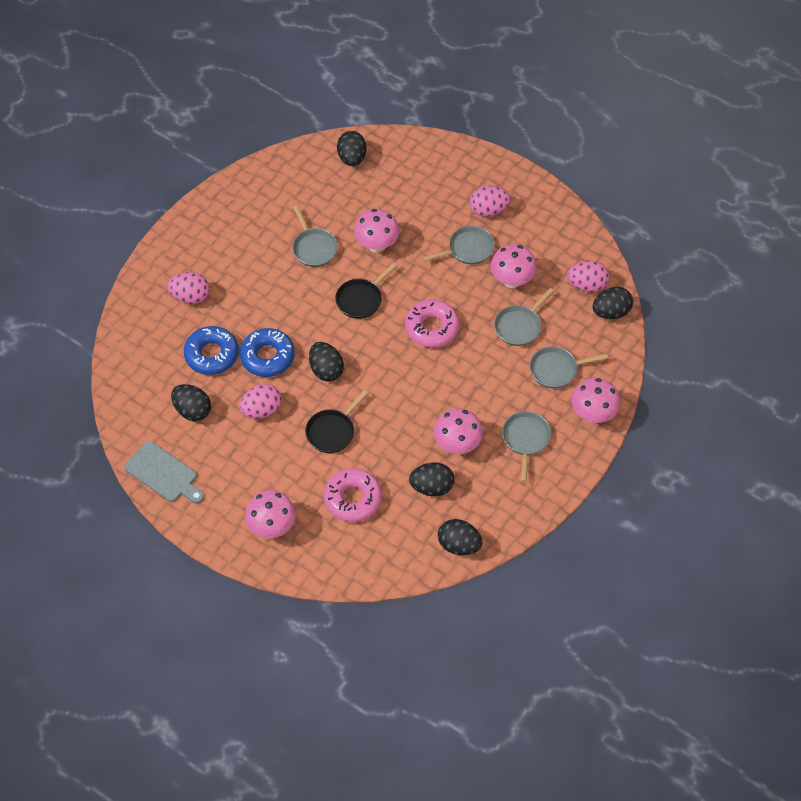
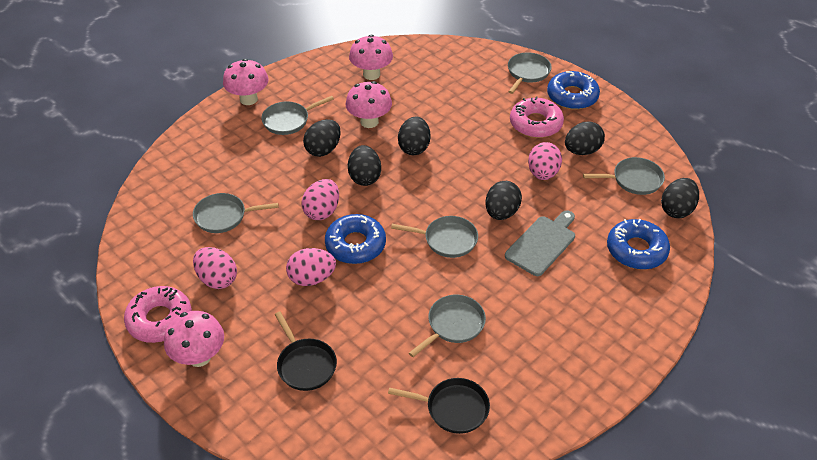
blue donut: [184,326,239,375] [240,328,295,377] = 2 -> [325,214,386,264] [547,71,600,110] [607,218,670,269] = 3
grey pan: [292,205,338,267] [422,226,495,264] [494,288,554,346] [502,411,551,482] [530,346,608,389] = 5 -> [193,193,279,233] [261,96,334,135] [391,216,478,258] [409,295,486,357] [508,52,552,94] [583,157,665,195] = 6
pink mushroom: [245,490,296,538] [354,209,400,253] [434,408,483,454] [491,244,537,288] [572,378,620,423] = 5 -> [164,311,224,367] [223,59,268,105] [346,81,392,128] [349,34,393,80] = 4

